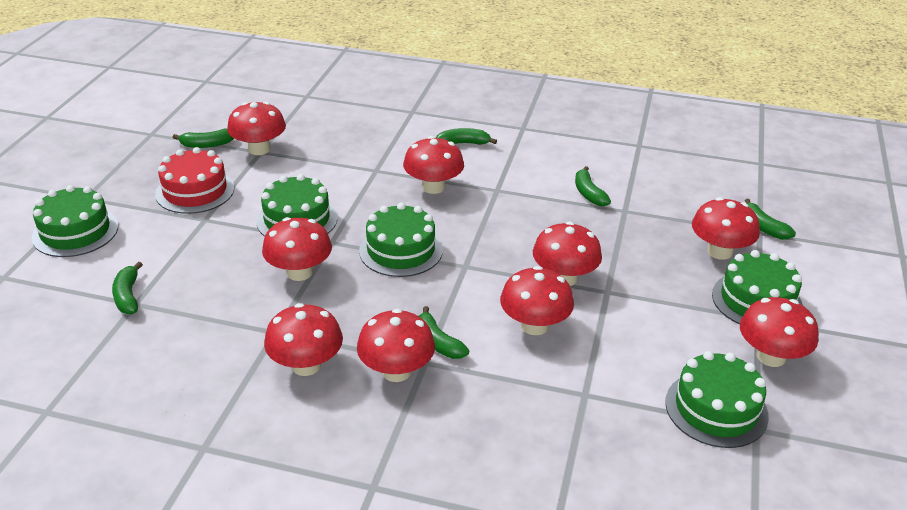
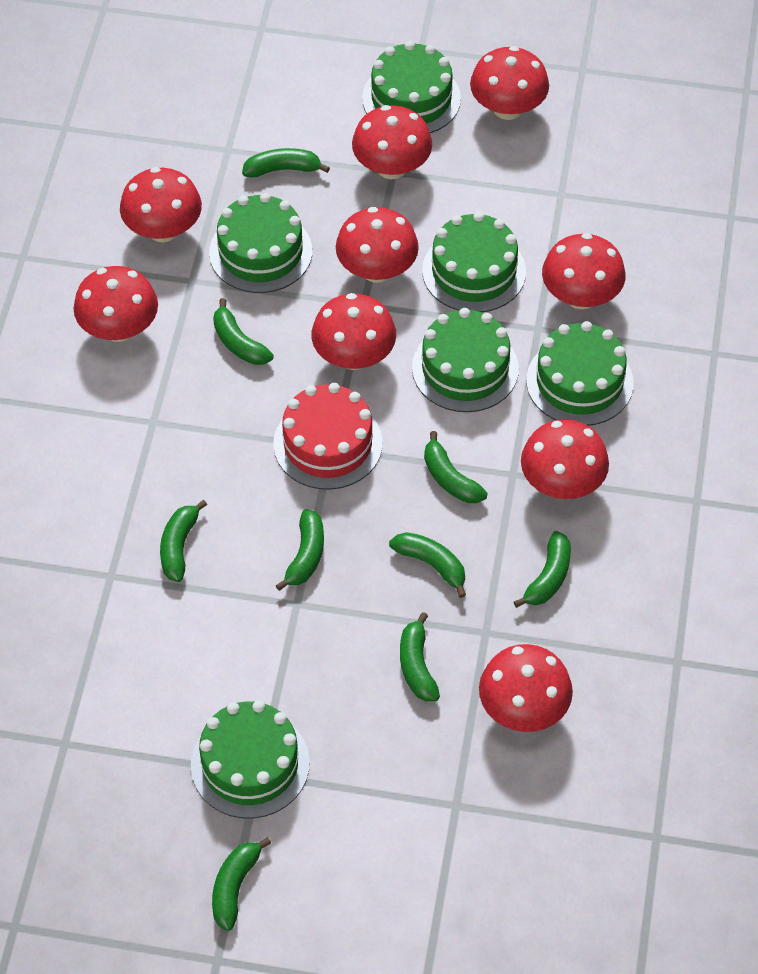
green banana: [112,262,143,314] [173,129,234,148] [419,306,469,359] [436,128,497,145] [575,166,611,207] [745,199,796,240] = 6 -> [160,500,207,582] [212,837,271,931] [213,298,274,365] [242,148,330,178] [276,509,324,591] [389,532,466,598] [400,612,440,701] [424,431,488,503] [514,531,571,608] = 9
green cake: [32,185,118,257] [256,174,337,237] [359,203,443,277] [665,351,769,448] [712,250,803,324] = 5 -> [191,700,310,819] [209,193,312,293] [362,41,461,133] [412,308,519,412] [422,212,526,312] [526,321,633,426] = 6

